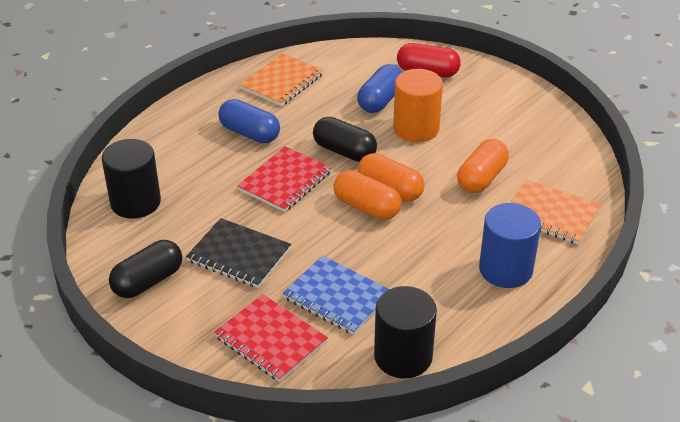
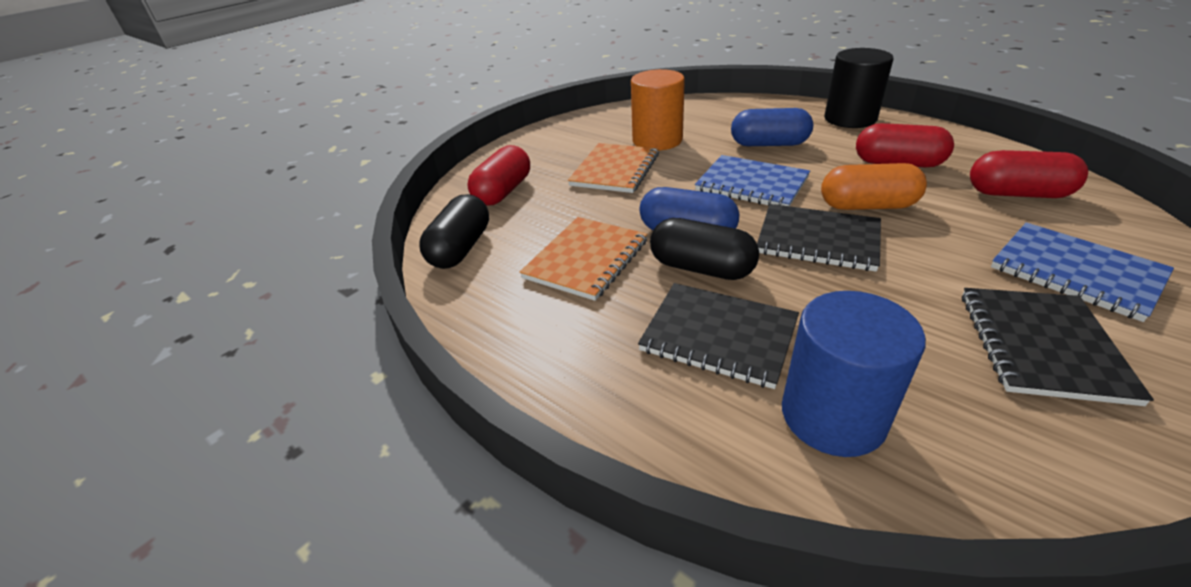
black cylinder: [102,139,161,219] [374,286,437,379] = 2 -> [824,48,893,128] = 1
black notebook: [186,218,291,288] = 1 -> [638,283,799,389] [757,204,881,272] [962,288,1154,406] = 3
blue notebook: [282,255,389,335] = 1 -> [695,155,810,206] [991,222,1174,322] = 2
orange capsule: [333,170,402,220] [358,153,425,202] [457,139,509,193] = 3 -> [821,163,927,210] = 1
red capsule: [397,43,461,78] = 1 -> [467,145,530,205] [856,123,954,167] [970,150,1088,198] = 3
red notebook: [214,294,328,382] [237,146,332,212] = 2 -> none = 0

